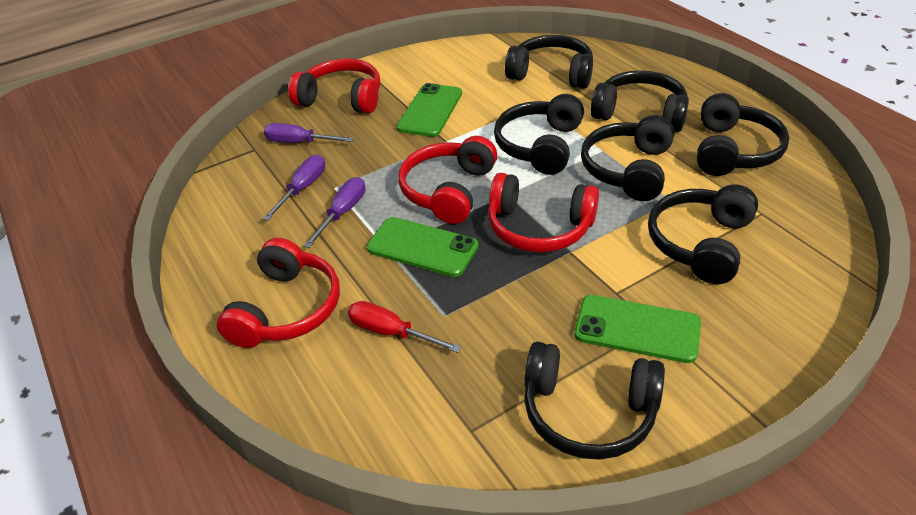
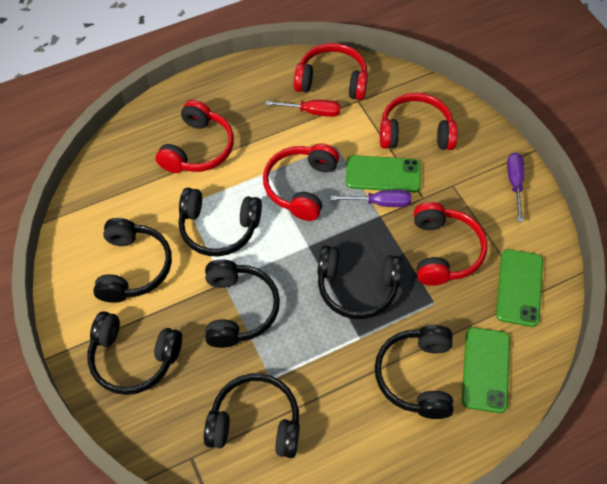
purple screwdriver: [262,155,326,221] [264,123,354,143] [304,177,365,248] = 3 -> [330,190,411,207] [507,152,525,222] = 2
red headphones: [217,238,340,348] [288,58,380,114] [398,136,497,224] [488,173,599,253] = 4 -> [156,100,234,173] [263,143,339,221] [294,43,368,100] [380,93,458,150] [414,202,487,286] = 5

